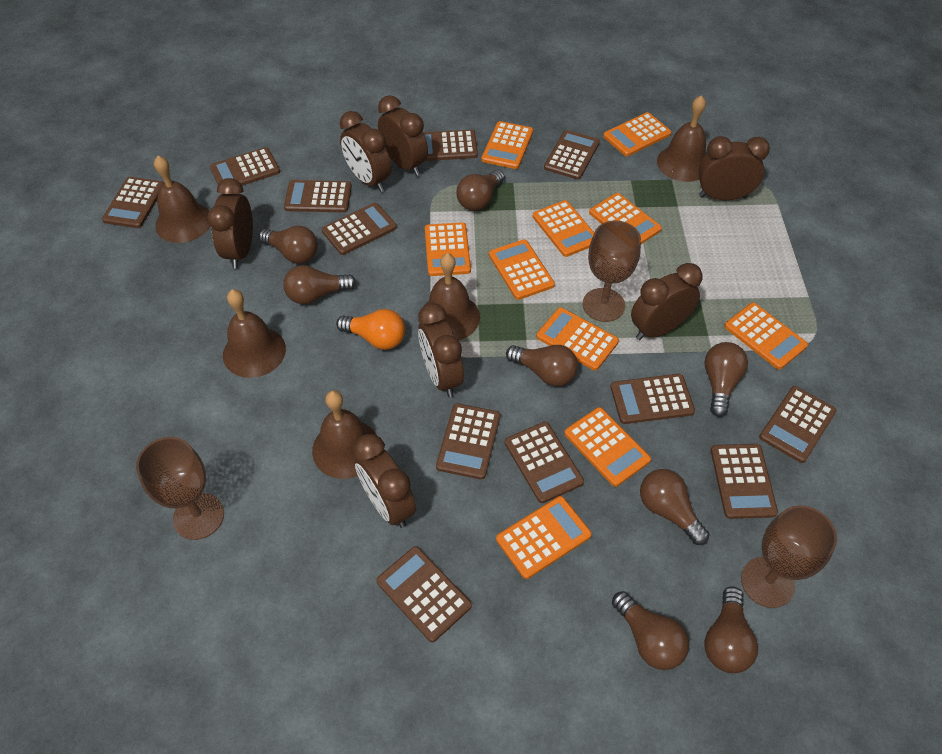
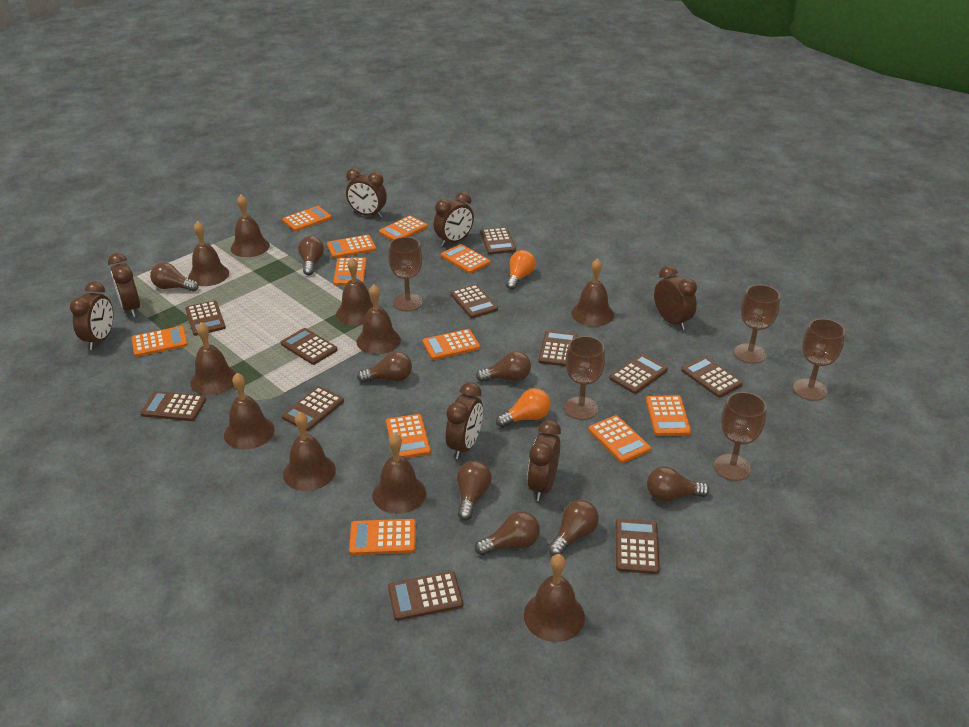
brown bell: [154,156,210,243] [223,289,286,378] [312,390,377,479] [424,253,480,340] [657,95,706,182] = 5 -> [188,221,229,286] [190,322,236,395] [224,373,275,450] [231,195,270,257] [283,412,336,491] [336,258,373,326] [356,284,401,354] [372,433,426,514] [524,554,585,642] [571,258,614,326] = 10
brown calculator: [102,177,164,228] [210,147,280,186] [284,180,352,212] [322,203,397,255] [376,546,472,642] [423,130,478,161] [436,403,500,480] [505,422,584,503] [544,130,600,180] [610,374,695,424] [711,444,778,519] [759,386,837,463] = 12 -> [140,391,206,421] [185,300,226,336] [281,328,337,365] [282,387,344,431] [388,571,463,621] [450,284,498,318] [481,227,516,254] [538,330,578,366] [609,354,668,394] [616,519,660,574] [681,356,743,398] = 11
brown goblet: [136,437,224,540] [583,220,641,322] [741,505,837,608] = 3 -> [388,237,423,311] [564,336,605,420] [714,392,766,481] [734,285,780,364] [793,319,845,401] = 5
orange calculator: [425,222,471,276] [481,121,533,169] [489,239,555,300] [496,496,592,579] [533,200,594,257] [536,307,619,371] [564,407,651,487] [589,193,662,244] [603,112,671,156] [724,303,808,370] = 10 -> [132,326,188,357] [282,206,332,231] [327,235,376,258] [333,257,366,286] [349,519,416,555] [379,216,428,240] [386,414,431,458] [422,329,480,360] [441,244,491,274] [588,415,651,463] [646,395,691,436] = 11
orange light bulb: [336,309,405,350] = 1 -> [496,388,551,428] [506,250,536,290] = 2

